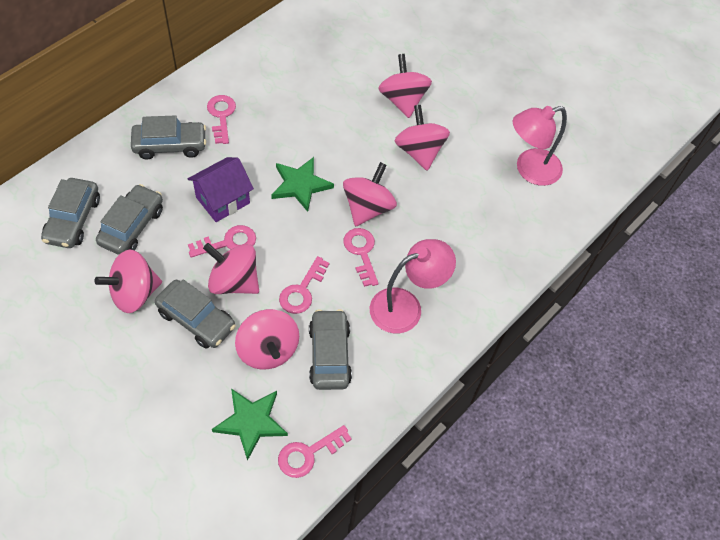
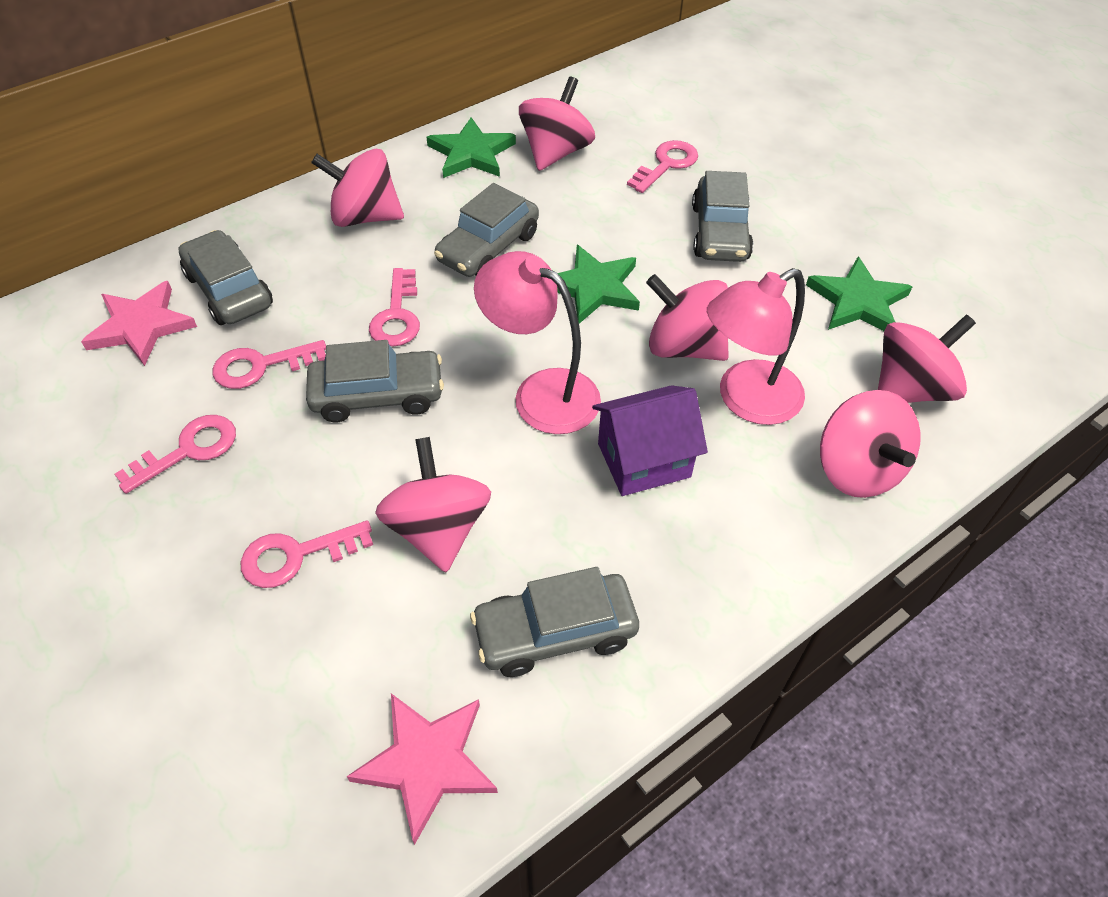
green star: [212,389,288,461] [271,157,334,212] = 2 -> [426,117,516,178] [557,245,640,324] [806,257,913,331] = 3
pink star: none = 0 -> [81,281,197,366] [346,693,498,845] = 2

